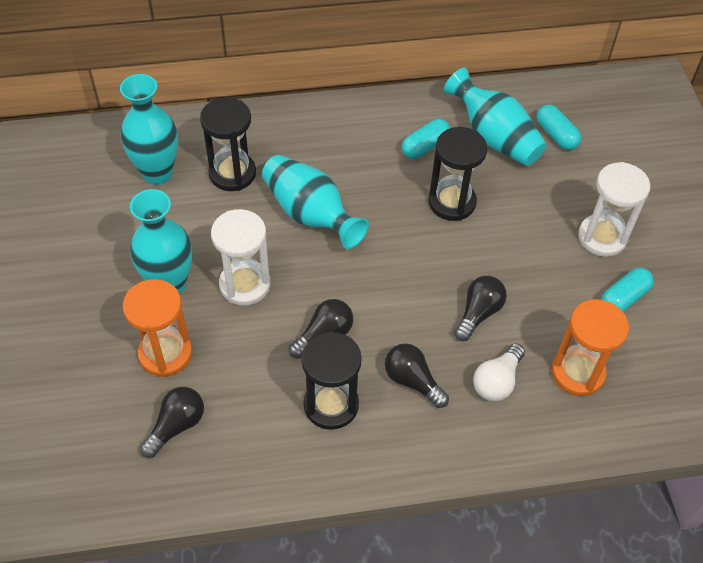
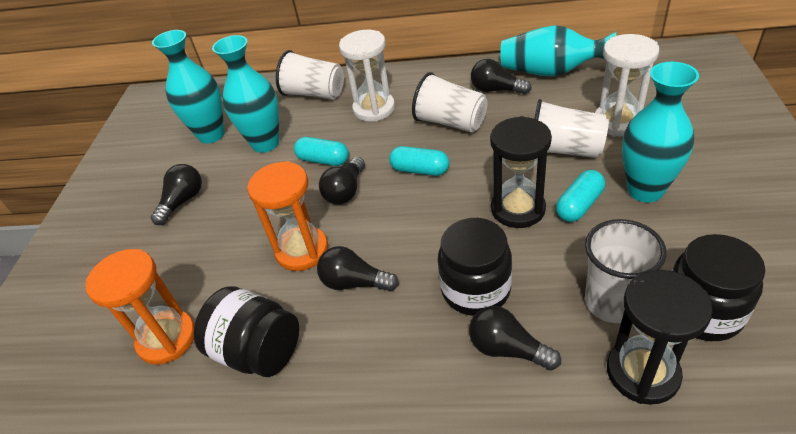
black hourglass: [200,98,256,191] [302,331,362,430] [428,127,487,221] = 3 -> [490,116,552,228] [607,270,713,405] = 2
black jar: none = 0 -> [194,286,299,377] [438,218,512,316] [672,234,766,341] = 3
black light bulb: [140,387,204,458] [289,299,353,359] [385,344,449,408] [454,276,507,341] = 4 -> [151,164,202,225] [317,246,399,292] [319,157,365,205] [469,306,561,371] [471,59,531,94] = 5
white cup: none = 0 -> [276,50,344,100] [412,72,488,133] [534,99,609,158] [585,219,667,323] = 4
white light bulb: [473,343,525,401] = 1 -> none = 0

